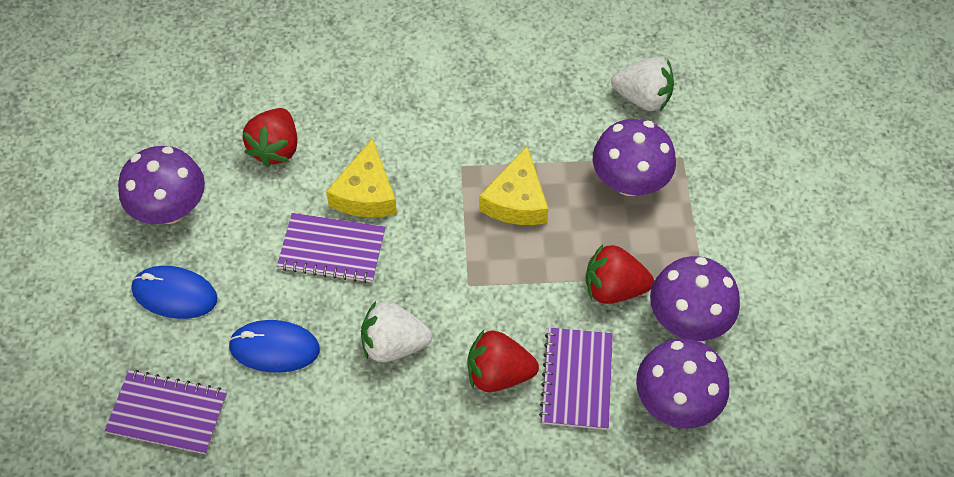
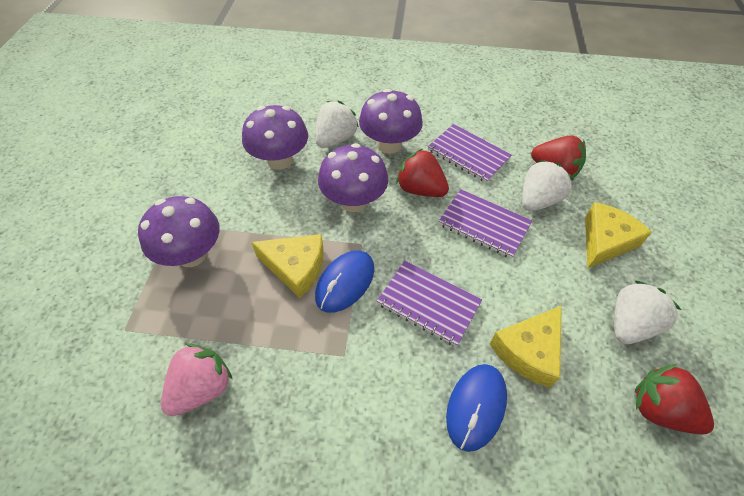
pink strawberry: none = 0 -> [161,343,233,416] = 1
white strawberry: [361,301,432,362] [611,57,674,111] = 2 -> [315,101,359,148] [522,160,574,211] [614,280,681,344] = 3
yellow cheese: [326,138,397,217] [479,146,549,225] = 2 -> [252,234,323,298] [490,306,562,388] [585,202,652,269] = 3

